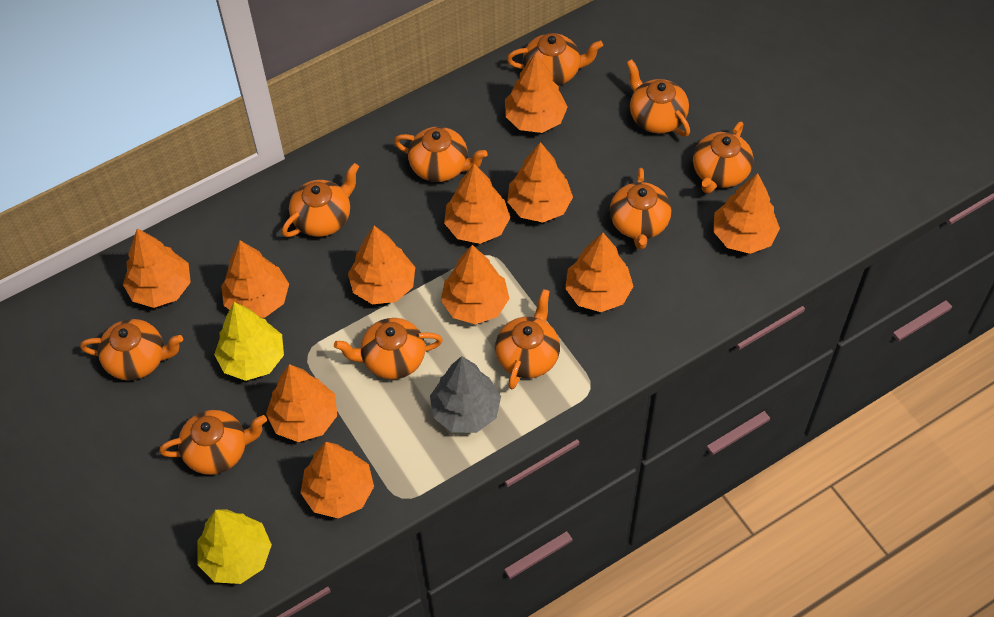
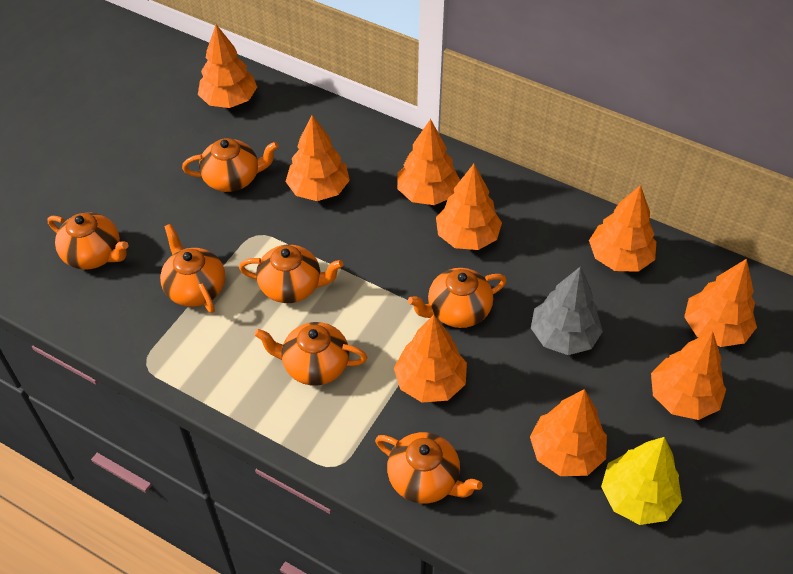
orange teapot: [80,319,183,380] [159,410,267,475] [282,163,359,237] [334,318,443,379] [394,127,488,182] [495,289,560,389] [507,33,603,85] [610,168,671,249] [626,59,690,137] [693,122,754,193] = 10 -> [48,213,128,270] [160,224,225,313] [182,138,279,192] [239,245,343,303] [254,322,367,386] [375,432,483,504] [408,268,507,328] = 7
orange tree: [123,229,191,308] [221,241,289,318] [266,364,337,442] [300,442,374,518] [348,226,415,304] [441,245,509,325] [444,164,510,244] [505,53,568,133] [507,142,573,223] [565,233,634,312] [713,173,780,254] = 11 -> [198,24,257,108] [285,115,350,201] [394,315,467,403] [397,119,460,205] [436,164,502,250] [530,389,607,476] [589,185,656,272] [651,331,726,420] [684,259,757,347] = 9
yellow tree: [197,509,272,584] [214,302,284,381] = 2 -> [601,437,682,525] = 1

